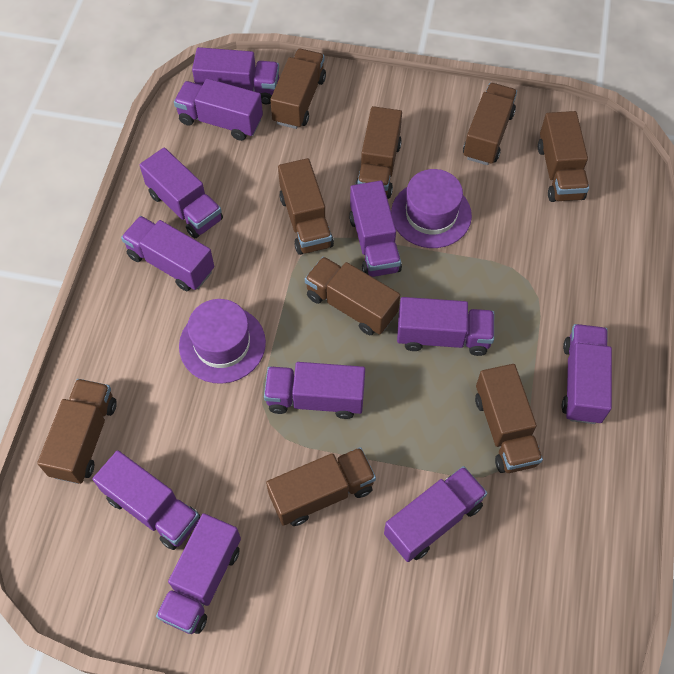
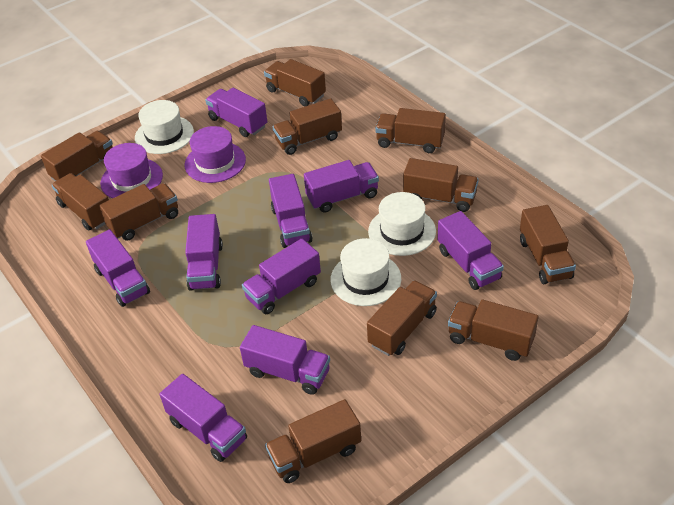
brown truck: [37,379,117,484] [266,447,376,526] [270,49,326,129] [278,158,334,255] [305,257,400,335] [355,106,402,199] [463,83,517,165] [475,364,543,473] [538,111,589,202] = 9 -> [41,131,113,181] [52,173,109,230] [99,183,178,241] [264,59,326,106] [265,399,361,483] [273,98,342,155] [367,280,437,356] [375,108,446,153] [403,158,479,212] [448,299,538,361] [520,205,576,284] = 11
purple truck: [93,450,200,550] [121,216,214,291] [140,147,223,238] [156,513,241,634] [174,78,263,141] [192,47,279,104] [264,362,365,419] [349,180,402,277] [384,466,487,562] [397,297,494,356] [561,324,612,424] = 11 -> [86,229,150,307] [159,374,247,462] [185,214,223,291] [205,88,267,137] [240,325,330,395] [242,239,321,314] [269,174,313,248] [304,160,379,213] [437,211,504,290] = 9
white hat: none = 0 -> [135,100,194,154] [331,238,401,306] [368,192,436,256] = 3

